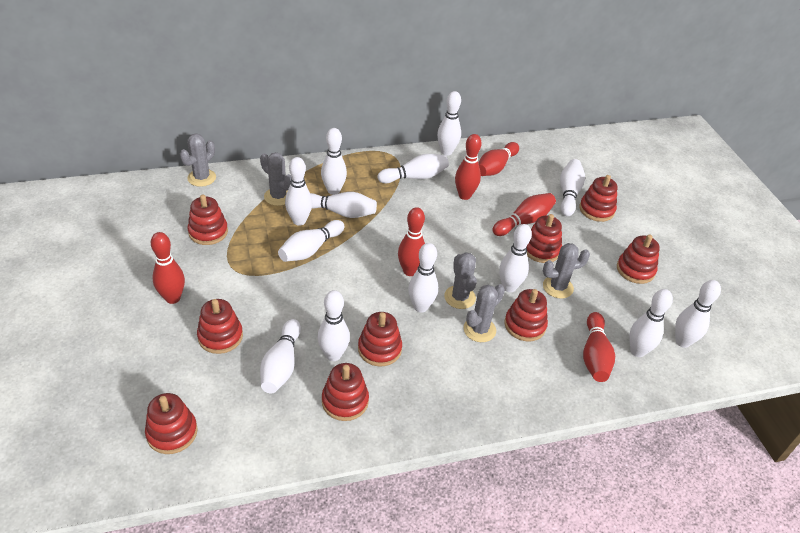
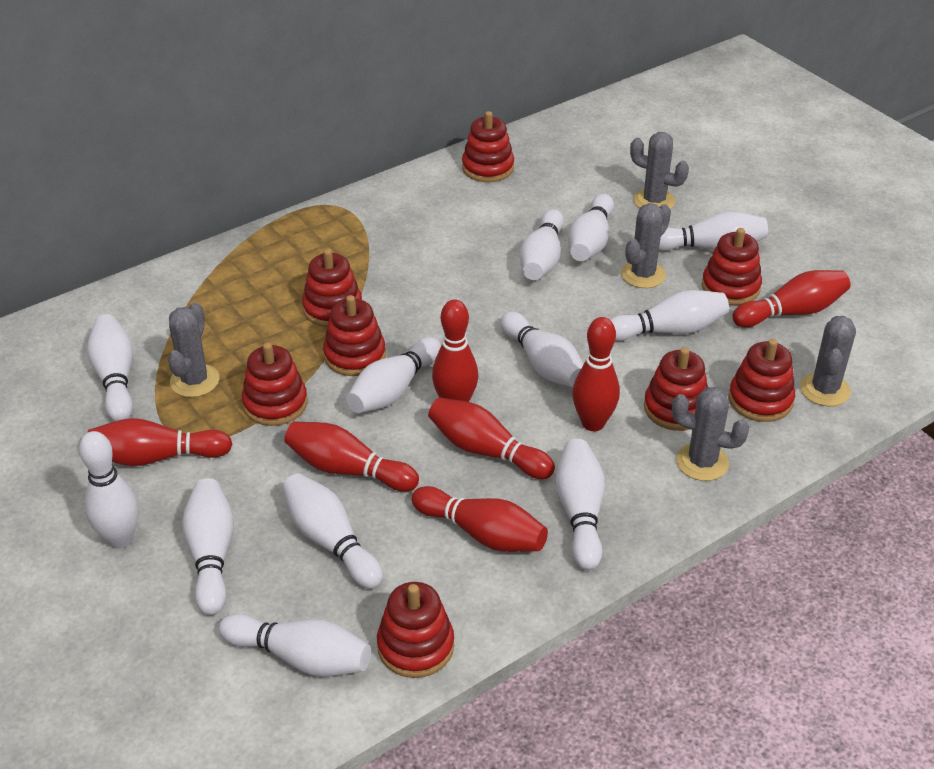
red bowling pin: [151,232,185,304] [398,207,425,276] [455,134,482,200] [479,142,519,176] [493,193,556,236] [583,312,615,382] = 6 -> [87,418,232,466] [284,421,419,492] [412,486,548,552] [428,397,555,479] [432,299,478,402] [572,317,620,431] [732,270,850,327] = 7
red stacking toy: [145,393,198,454] [188,195,228,245] [197,299,243,354] [322,363,369,421] [358,312,402,366] [504,289,548,341] [526,214,562,263] [579,175,618,222] [617,234,660,284] = 9 -> [242,343,307,426] [302,249,362,327] [323,295,386,376] [377,582,454,678] [462,111,514,182] [644,347,708,431] [702,228,762,305] [728,339,795,422] = 8
white bowling pin: [260,319,301,393] [278,220,344,262] [285,157,312,226] [310,192,377,218] [317,290,350,361] [321,128,347,195] [378,154,449,183] [408,243,438,312] [437,91,461,155] [499,224,532,292] [560,159,585,216] [629,289,673,357] [675,280,721,348] = 13 -> [79,431,139,549] [87,314,133,421] [182,478,234,615] [219,614,371,676] [282,473,383,589] [346,337,441,413] [500,311,583,387] [520,209,564,280] [555,439,605,570] [568,194,614,261] [610,290,729,341] [659,212,768,251] = 12

